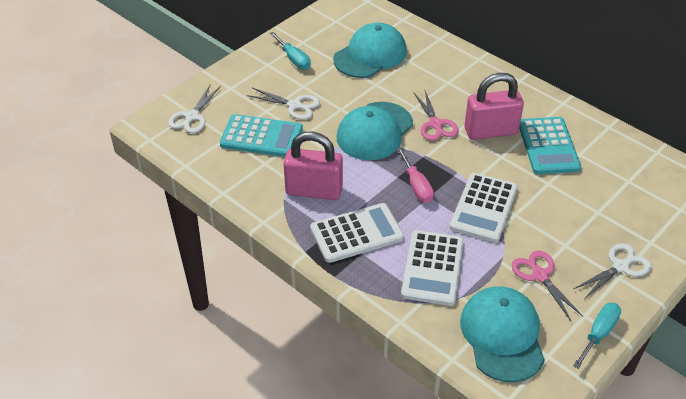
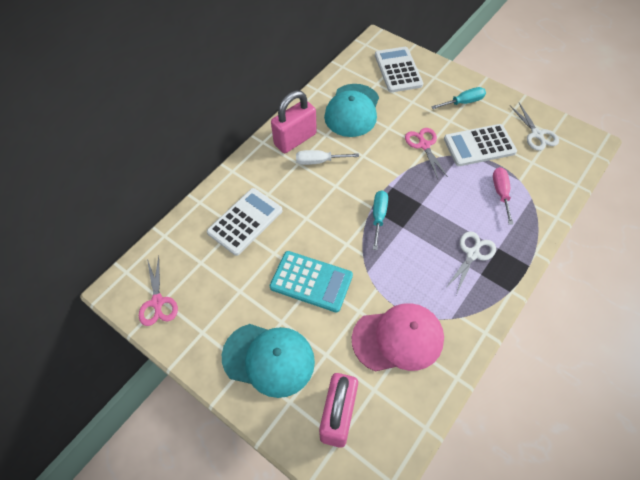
pink cap: none = 0 -> [352,303,444,371] = 1
turquoise calculator: [220,114,303,157] [519,117,581,174] = 2 -> [270,251,353,313] = 1
turquoise cap: [333,22,407,78] [337,102,413,160] [460,286,545,382] = 3 -> [222,324,315,398] [324,84,379,137] = 2
white scissors: [168,85,221,133] [247,88,320,120] [574,243,651,299] = 3 -> [445,231,496,295] [510,103,559,151] = 2
white screwdriver: none = 0 -> [296,150,359,165] = 1

